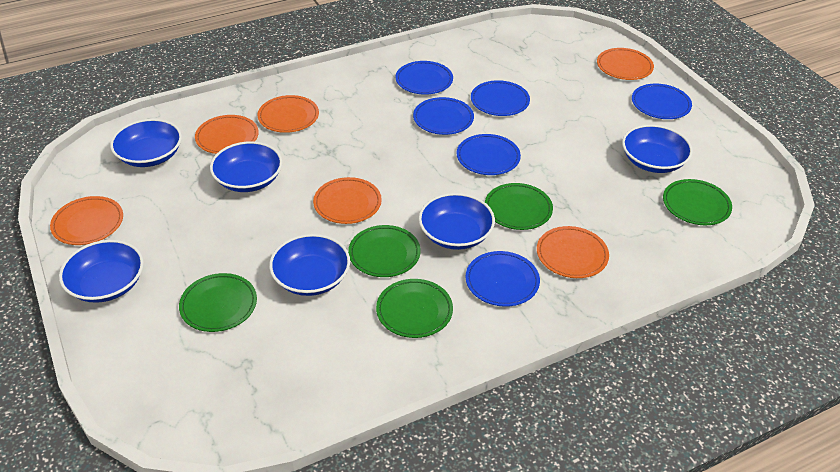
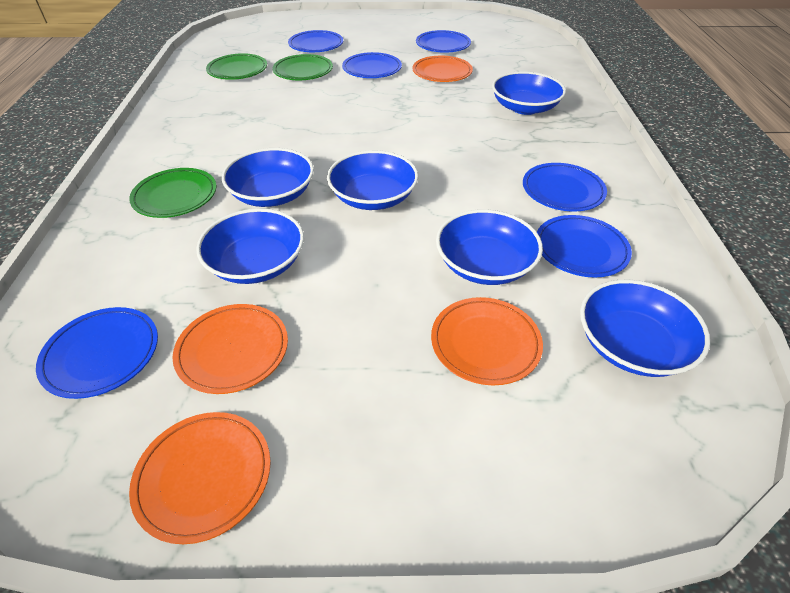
green plate: [179,273,257,332] [348,225,421,277] [376,279,453,338] [485,183,553,230] [663,179,732,225] = 5 -> [129,168,216,218] [206,53,267,80] [273,54,333,80] = 3
orange plate: [50,196,123,245] [195,115,259,154] [257,95,319,133] [313,177,382,224] [537,226,609,278] [597,48,654,80] = 6 -> [129,412,271,544] [173,304,288,394] [413,56,473,82] [431,297,543,385] = 4

